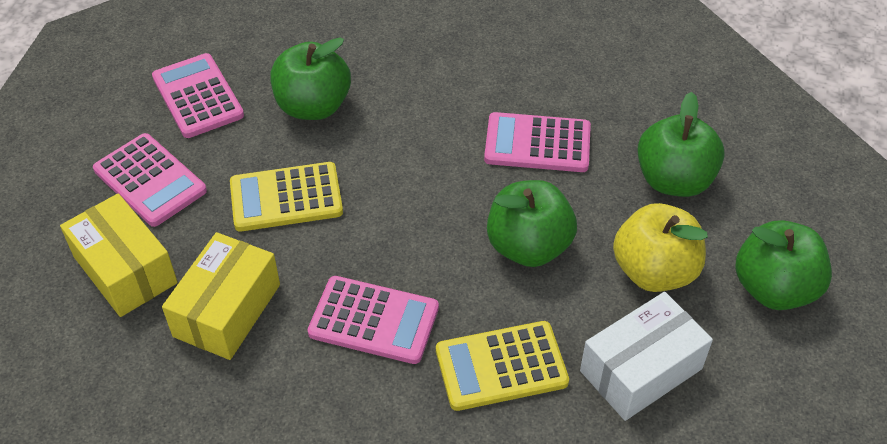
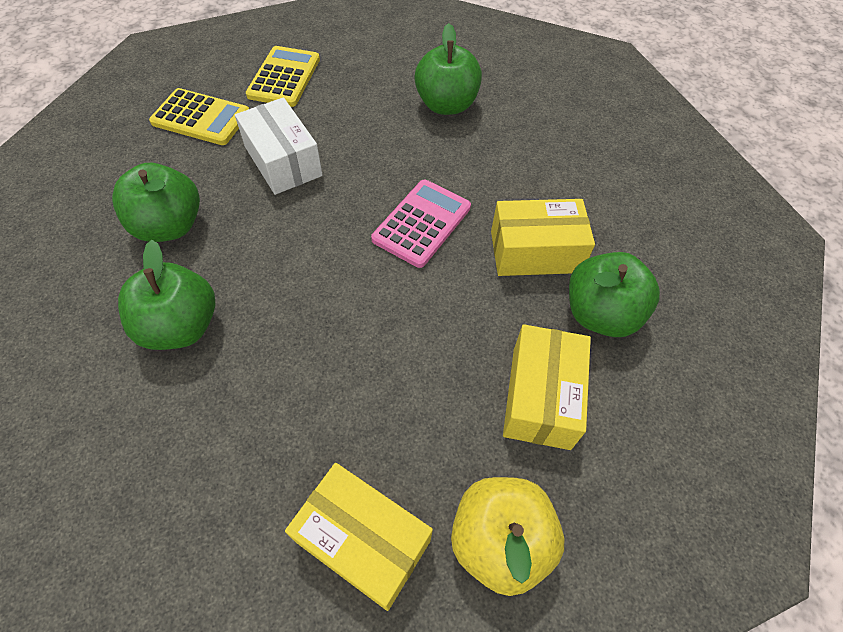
pink calculator: [93,133,207,227] [152,53,244,138] [308,276,439,364] [484,112,591,172] = 4 -> [371,180,471,268] = 1
yellow box: [60,193,178,317] [162,232,280,360] = 2 -> [285,463,433,611] [491,199,595,276] [503,324,591,450] = 3

